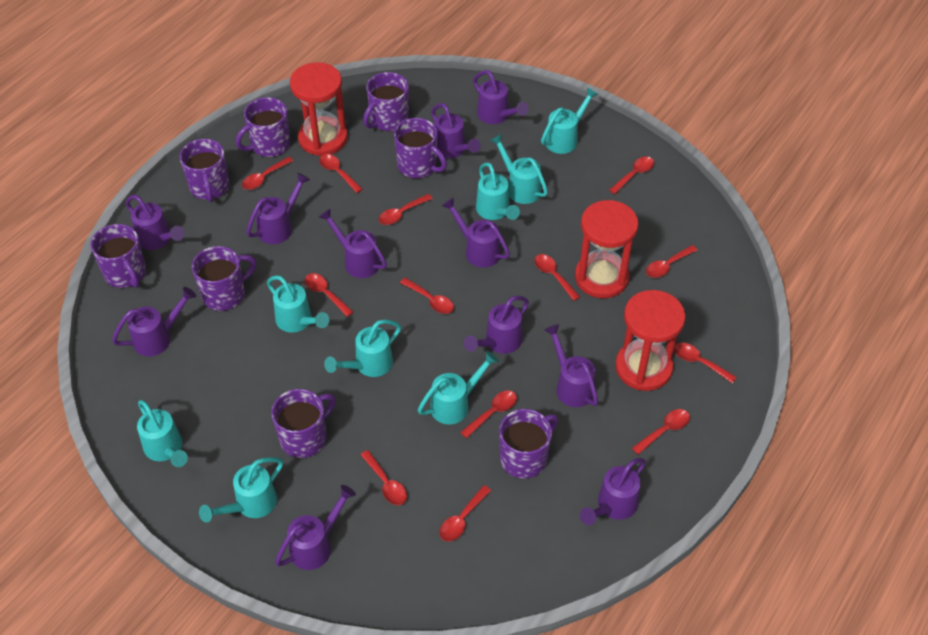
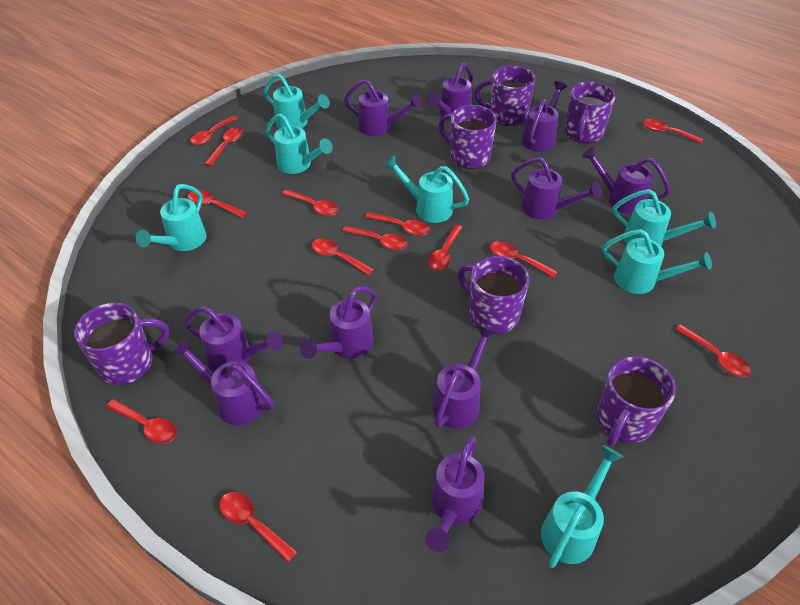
purple mug: [90,224,146,288] [180,139,229,202] [192,246,256,311] [236,97,290,157] [271,389,336,458] [363,72,409,131] [394,118,447,178] [499,409,558,479] = 8 -> [74,303,169,385] [439,105,497,169] [458,256,529,334] [474,66,536,126] [564,81,616,143] [596,356,676,446] = 6
purple watering can: [112,287,196,357] [126,195,184,250] [246,173,310,244] [275,485,356,570] [319,209,387,278] [431,103,481,158] [442,197,510,268] [464,296,529,354] [473,70,528,124] [544,324,598,407] [580,458,646,525] = 11 -> [171,339,274,425] [184,306,283,371] [300,286,377,359] [344,79,422,136] [425,436,485,552] [427,63,473,121] [432,325,497,429] [511,157,601,220] [522,81,567,152] [582,146,670,214] = 10
red hourglass: [290,62,348,156] [575,200,639,298] [615,290,686,391] = 3 -> none = 0
turquoise watering can: [137,400,188,467] [199,457,283,523] [267,275,329,333] [324,320,401,377] [418,351,499,425] [476,162,520,220] [490,134,548,204] [541,87,599,154] = 8 -> [136,184,207,251] [263,74,330,129] [266,113,333,174] [384,155,470,223] [541,445,624,568] [602,229,712,294] [613,189,716,246] = 7

